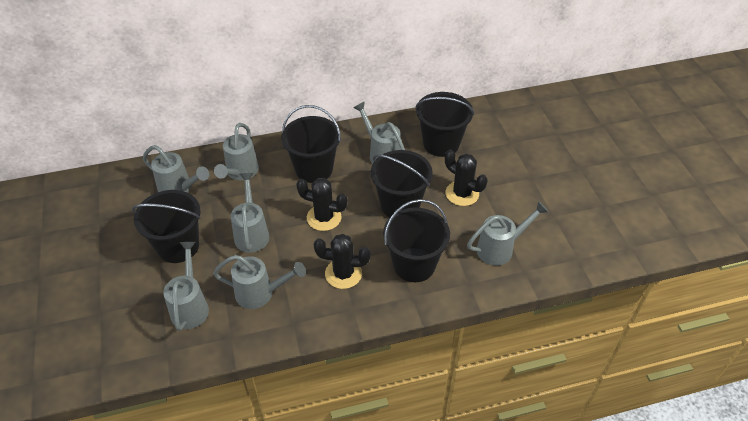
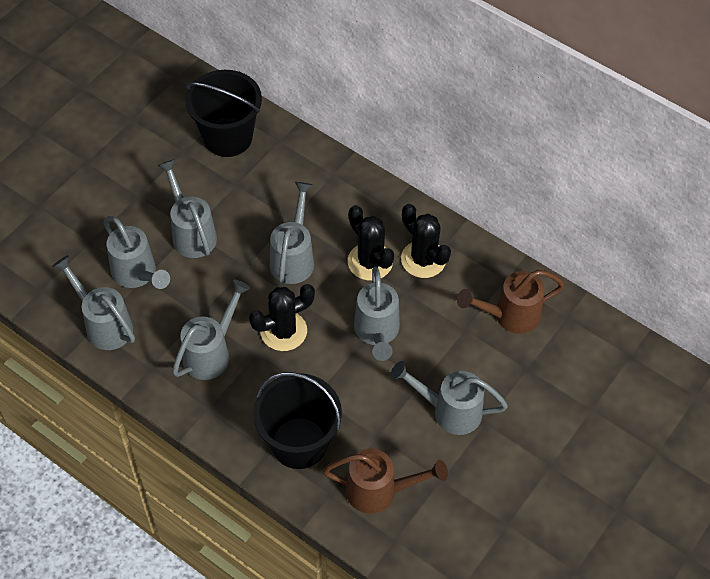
black bucket: [132,190,201,263] [281,105,341,183] [371,150,433,217] [383,199,450,282] [415,92,474,157] = 5 -> [185,70,262,157] [253,372,342,469] = 2
brown watering can: none = 0 -> [323,449,448,514] [457,270,565,334] = 2

